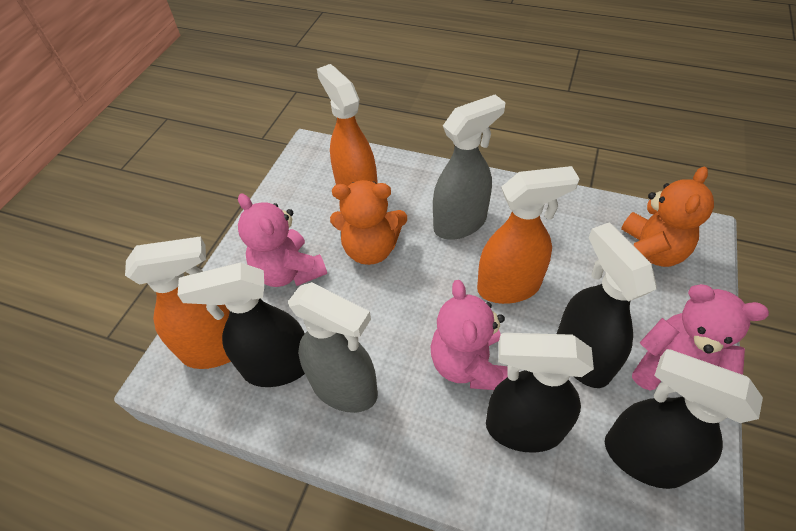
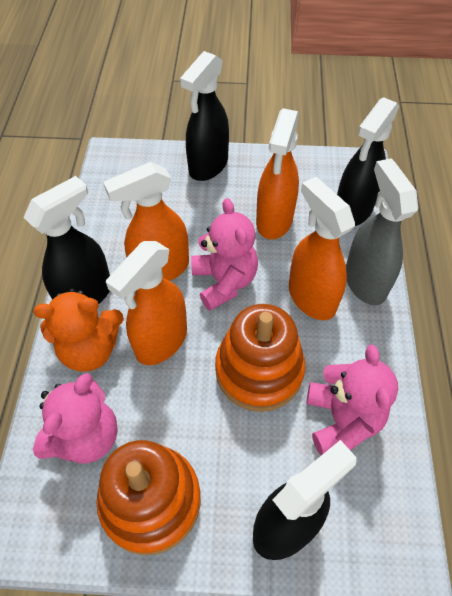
grey spray bottle: [288,282,378,413] [433,95,506,240] = 2 -> [346,158,418,305] = 1
orange spray bottle: [125,236,231,369] [317,64,378,186] [477,166,579,304] = 3 -> [103,162,189,281] [106,241,187,365] [256,108,299,240] [289,177,355,320] = 4
orange stacking toy: none = 0 -> [96,440,201,555] [215,304,305,412] = 2
orange teddy bear: [330,180,407,265] [621,167,714,267] = 2 -> [33,288,124,372] = 1

